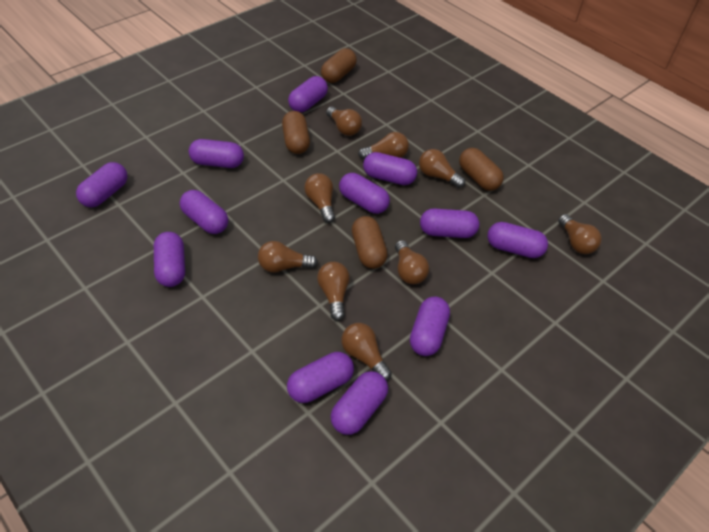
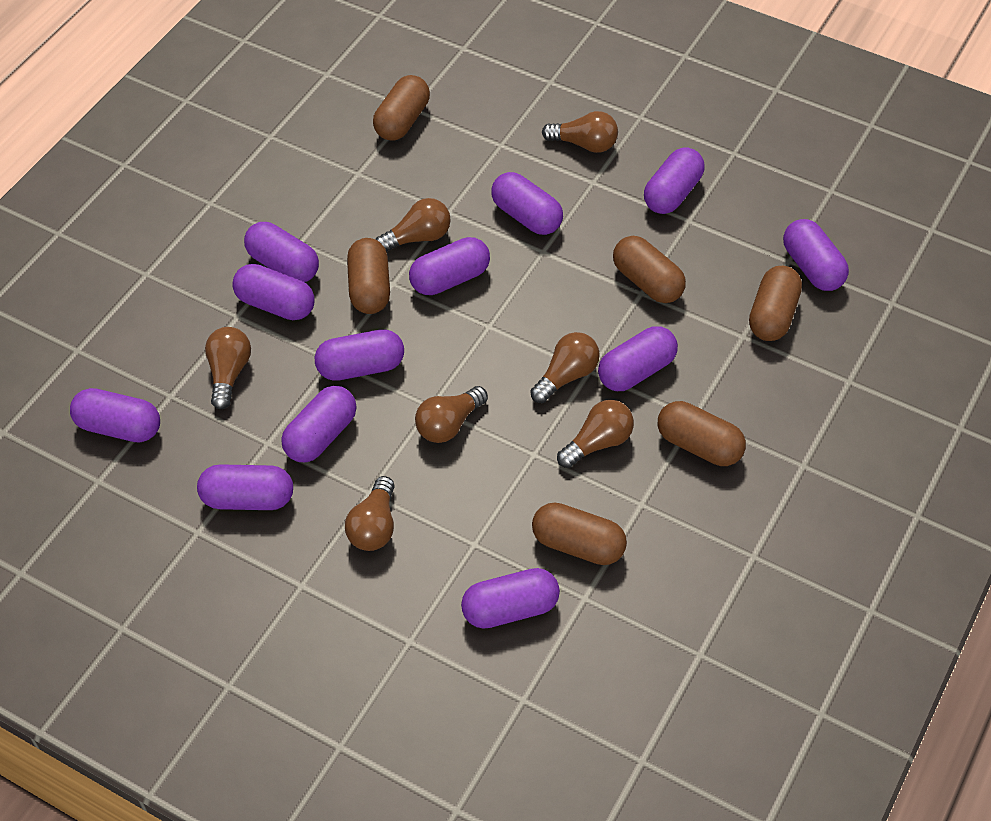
brown capsule: [282,111,310,154] [321,48,357,83] [352,216,388,269] [459,148,504,191] = 4 -> [347,238,390,314] [373,75,430,141] [532,502,627,565] [613,236,686,303] [658,401,746,466] [749,266,802,341] = 6
brown light bulb: [258,241,318,273] [304,173,335,223] [317,262,350,321] [326,107,362,136] [341,323,392,381] [358,132,409,159] [395,240,429,284] [419,149,465,188] [558,214,602,254] = 9 -> [205,327,251,409] [345,476,395,551] [376,198,451,252] [415,386,488,443] [530,332,600,403] [542,111,618,153] [557,400,634,468] = 7

